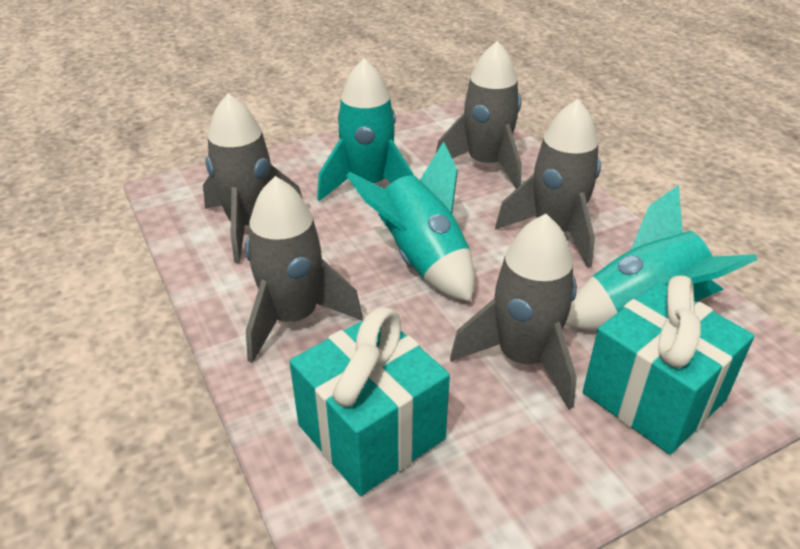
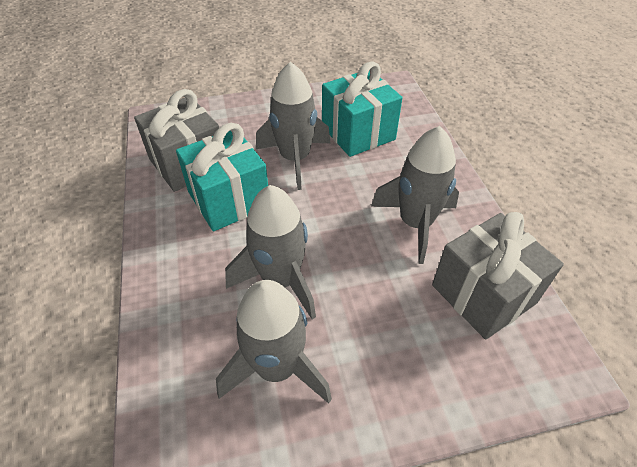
grey gift: none = 0 -> [134,89,219,192] [432,212,564,339] = 2
grey rocket: [203,93,303,263] [245,176,363,363] [436,41,522,189] [450,214,577,409] [495,99,601,268] = 5 -> [216,280,332,404] [225,185,316,319] [256,62,330,190] [371,126,459,264] = 4
turquoise rocket: [317,58,414,201] [346,141,475,302] [565,185,757,330] = 3 -> none = 0

